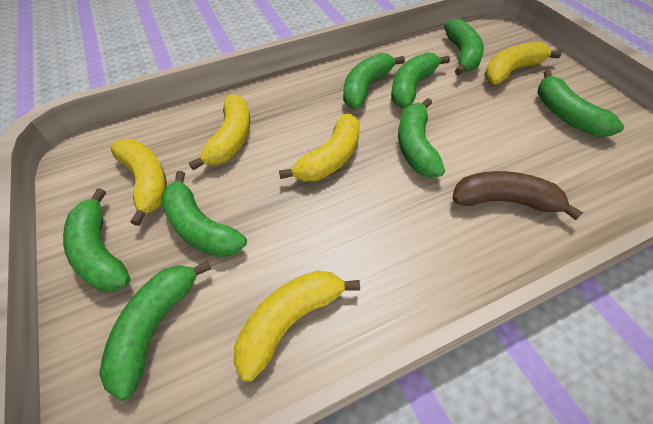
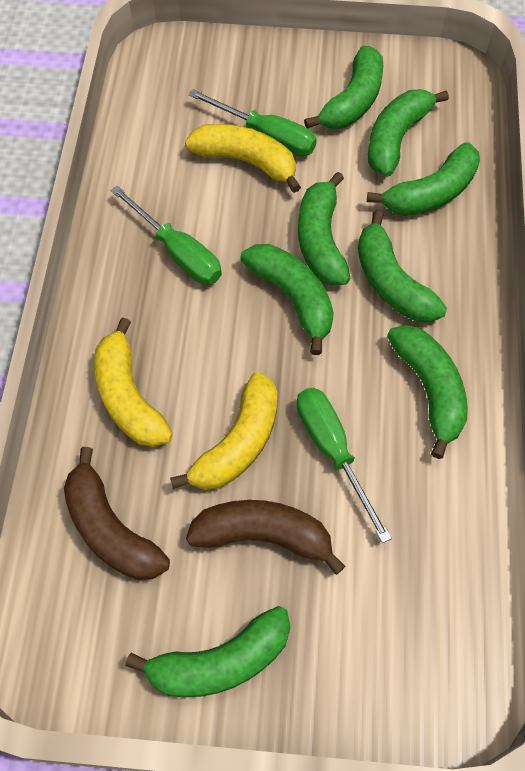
brown banana: [453,171,583,220] = 1 -> [64,447,170,580] [186,500,345,575] = 2
green screwdriver: none = 0 -> [111,185,222,285] [188,89,317,157] [297,388,392,543] = 3
yellow banana: [110,139,167,226] [189,94,250,171] [234,270,360,381] [279,113,360,182] [484,42,562,84] = 5 -> [94,318,173,447] [170,372,277,490] [185,124,301,193] = 3

